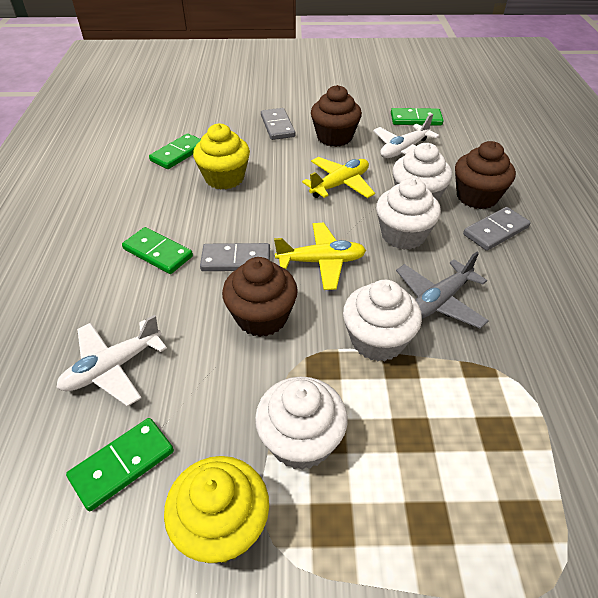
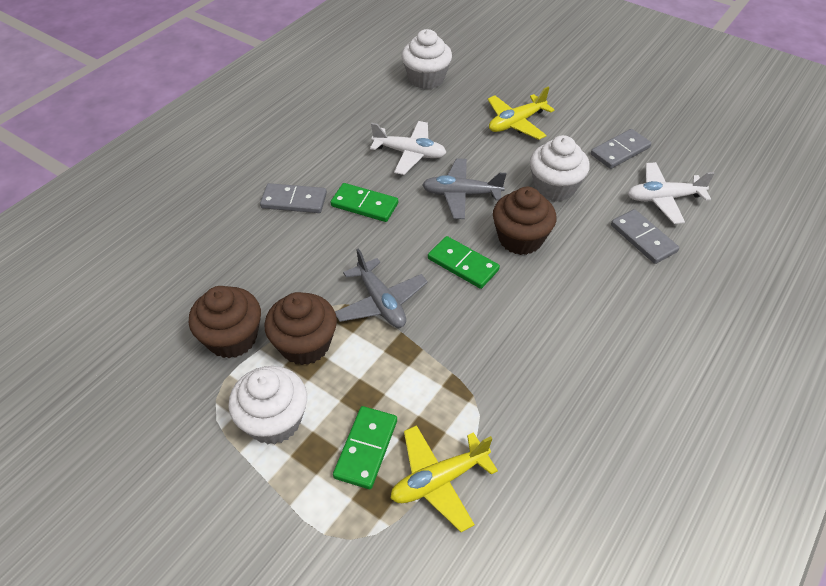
green domino: [66,418,174,511] [122,227,193,274] [149,133,201,169] [391,108,444,126] = 4 -> [331,183,398,222] [333,406,397,489] [428,236,500,289] = 3
grey plane: [396,252,489,328] = 1 -> [335,248,428,328] [422,158,506,219] = 2
white cupcake: [255,377,348,470] [343,280,422,361] [376,177,441,250] [393,143,452,201] = 4 -> [228,366,307,445] [402,29,452,89] [530,135,590,201] = 3
yellow cupcake: [164,456,269,563] [193,124,250,189] = 2 -> none = 0

